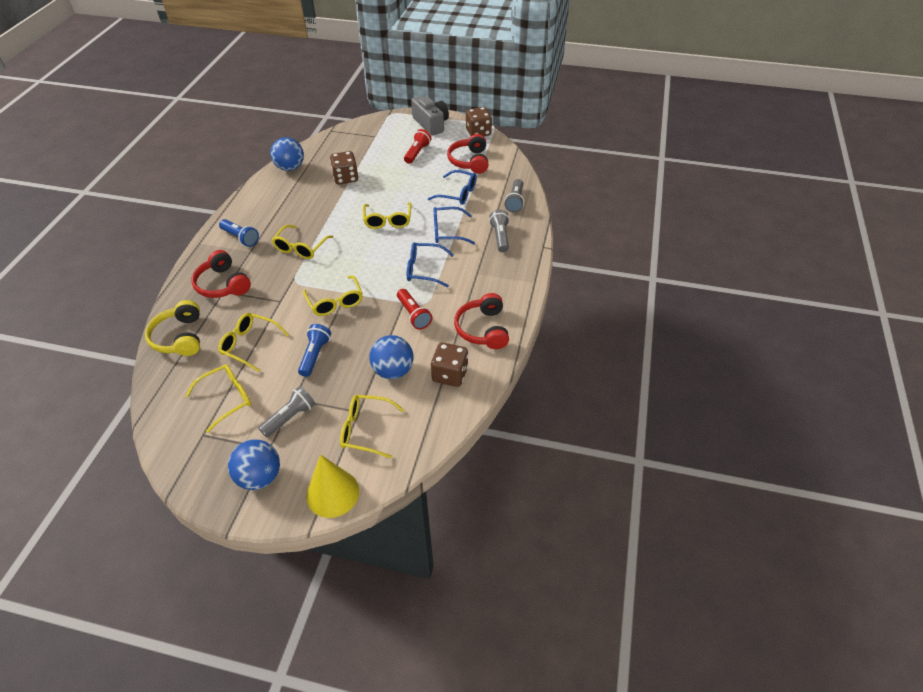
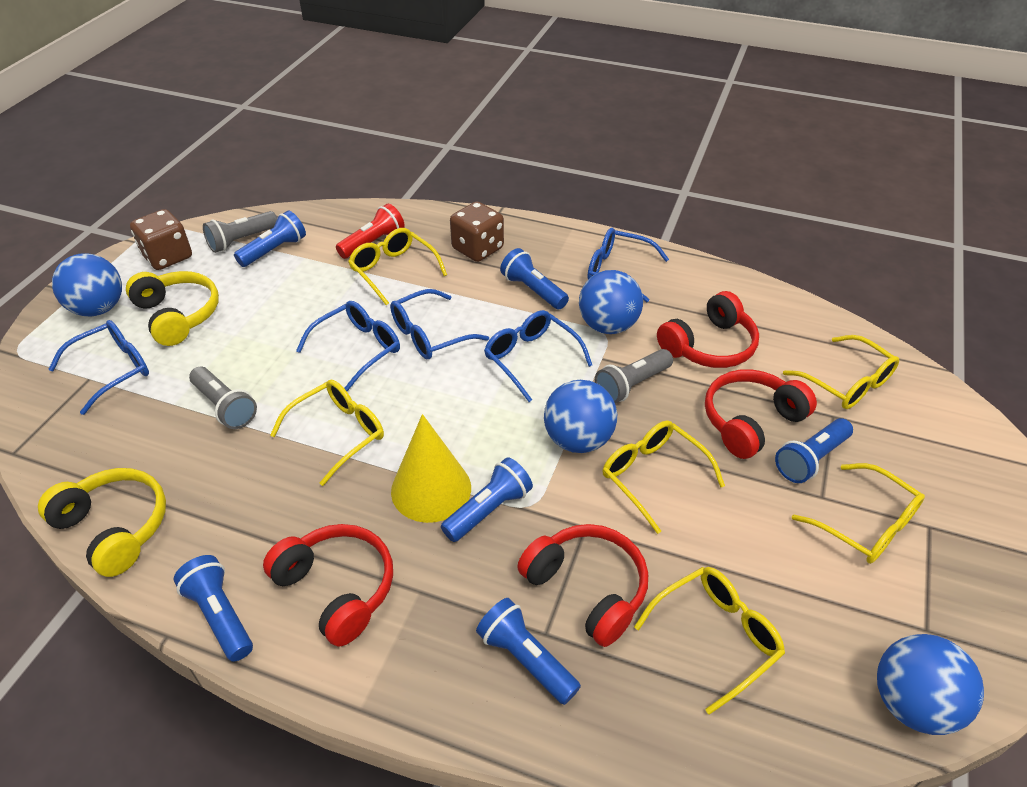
blue ball: [228,440,280,490] [270,137,304,171] [369,335,413,379] = 3 -> [52,253,122,316] [544,380,617,453] [579,270,643,334] [877,634,984,735] = 4
blue flashlight: [219,219,259,247] [298,324,331,377] = 2 -> [173,555,253,662] [234,210,306,267] [441,457,533,542] [476,598,581,705] [500,248,569,309] [775,418,853,483] = 6
blue glasses: [407,242,454,287] [428,170,477,205] [433,207,475,244] = 3 -> [48,320,149,415] [296,301,400,391] [390,289,489,359] [484,310,592,402] [587,228,669,302] = 5
brown dice: [330,151,358,184] [431,342,468,387] [466,107,492,136] = 3 -> [130,209,192,270] [450,201,504,262] = 2
grey camera: [411,95,449,135] = 1 -> none = 0
red flashlight: [397,289,432,330] [404,129,432,164] = 2 -> [336,204,405,259] = 1
red headphones: [191,250,251,298] [447,134,488,174] [454,293,509,349] = 3 -> [263,524,393,646] [517,524,648,647] [657,291,759,368] [705,369,817,459] = 4
yellow headphones: [145,300,200,356] = 1 -> [38,468,166,577] [126,271,219,346] = 2

